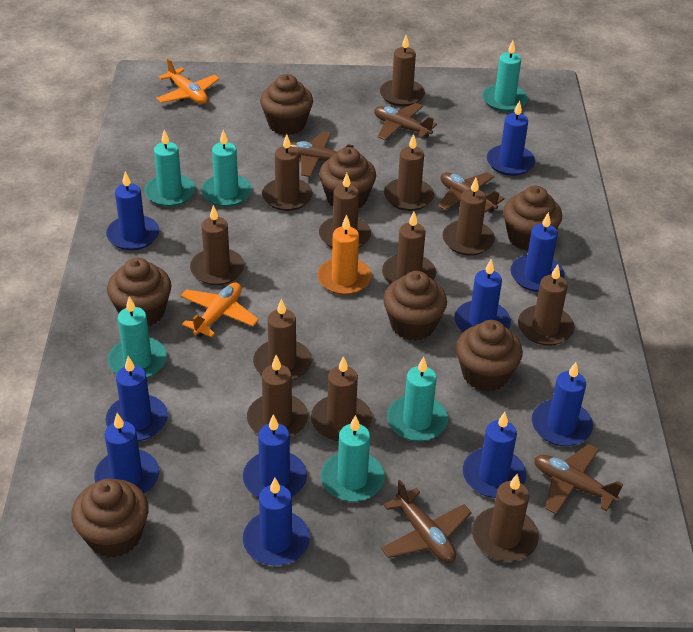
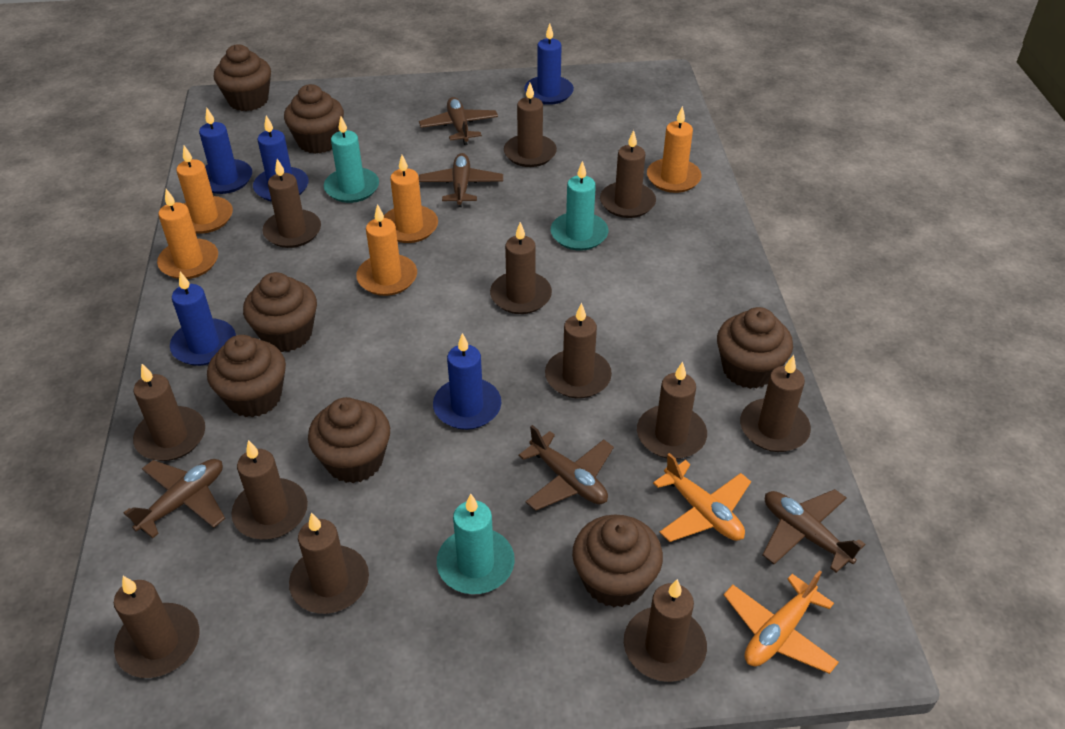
blue candle: [94,413,159,494] [106,171,159,250] [106,356,168,441] [243,414,307,498] [243,478,310,566] [455,259,511,332] [463,412,526,498] [487,100,535,176] [510,212,565,292] [532,362,593,446] = 10 -> [170,272,236,366] [199,108,252,194] [253,115,309,202] [433,333,502,430] [524,24,574,105] = 5
orange candle: [317,215,372,295] = 1 -> [157,189,218,279] [176,146,233,234] [356,204,417,296] [384,155,438,243] [647,106,702,193] = 5
turquoise candle: [108,296,167,378] [144,130,195,207] [201,130,252,207] [321,415,385,502] [387,357,448,442] [482,40,528,112] = 6 -> [324,117,379,203] [437,494,515,594] [551,161,608,251] = 3

